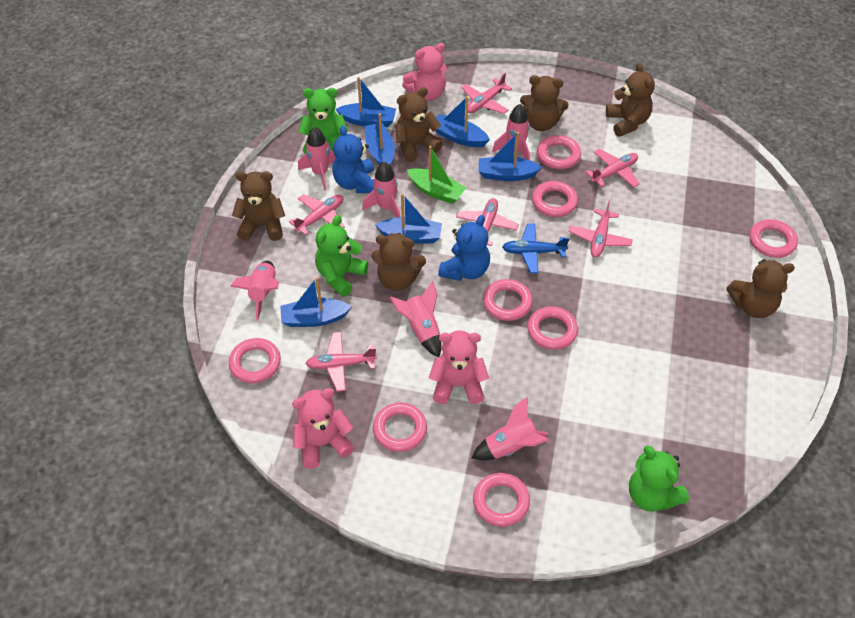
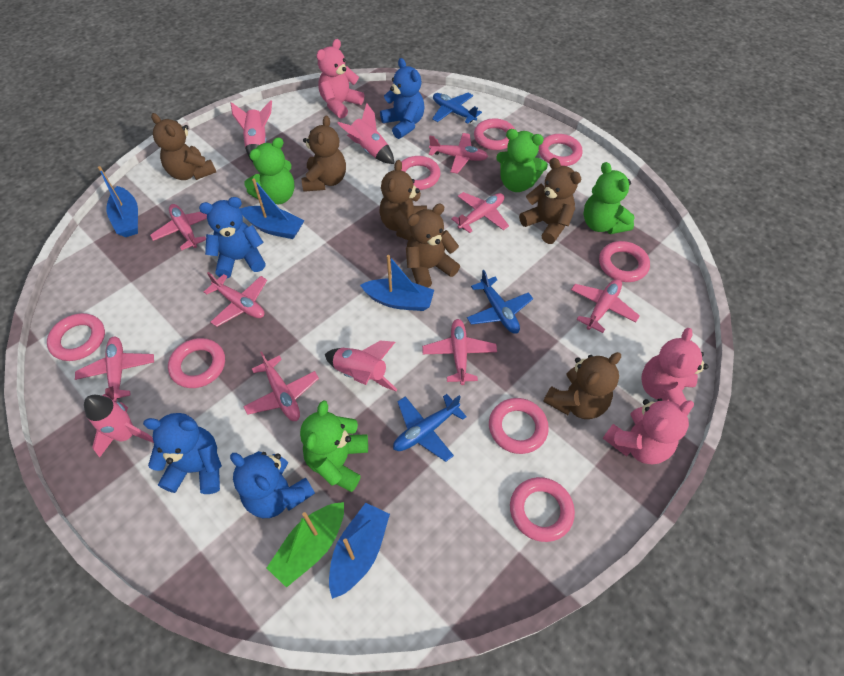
blue boat: [280,277,352,327] [335,77,396,127] [365,113,395,165] [375,193,442,244] [436,96,490,147] [479,132,542,181] = 6 -> [98,166,138,237] [240,178,304,239] [329,503,390,599] [360,255,434,311] = 4
blue plane: [502,224,569,274] = 1 -> [393,394,467,462] [432,93,482,124] [467,270,533,334] = 3
blue teddy bear: [332,125,374,193] [438,215,490,281] = 2 -> [143,413,222,494] [199,197,266,279] [230,451,315,518] [380,58,425,139] = 4
green teddy bear: [298,88,348,154] [315,215,368,297] [629,445,689,511] = 3 -> [244,137,295,204] [300,400,368,492] [496,129,548,192] [583,162,635,234] = 4
pink plane: [289,194,345,235] [305,332,377,391] [456,198,519,246] [461,73,512,114] [569,201,633,258] [586,149,640,187] = 6 -> [75,337,154,402] [150,204,207,250] [204,272,267,327] [243,351,319,421] [422,319,497,385] [429,133,488,174] [451,192,509,233] [571,279,640,333] = 8
pink rocket: [230,261,279,321] [298,127,336,191] [362,162,400,217] [389,281,442,358] [472,397,549,460] [492,104,530,160] = 6 -> [84,395,154,458] [231,100,272,162] [325,340,398,391] [337,103,394,164] = 4

